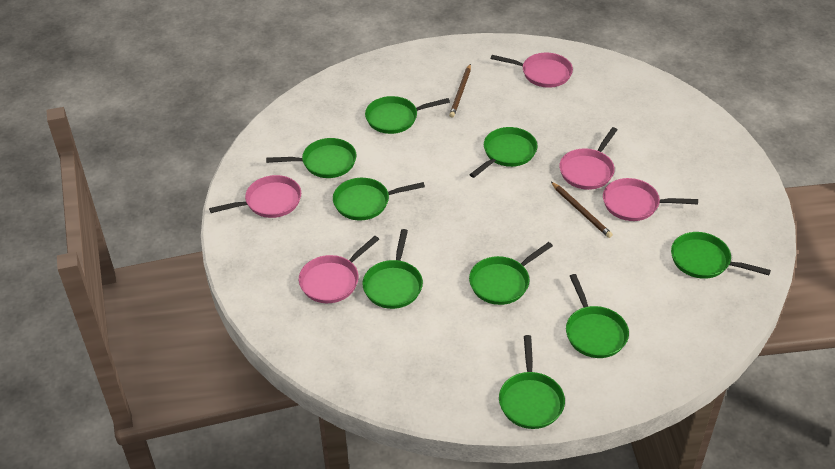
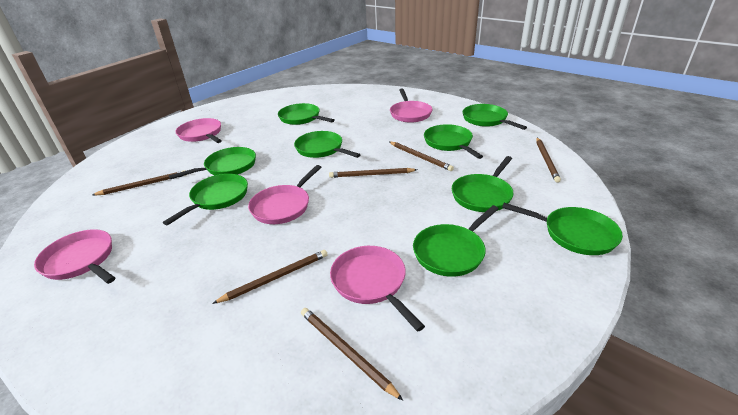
brown pencil: [449,64,471,117] [551,182,613,238] = 2 -> [92,170,186,195] [212,250,328,304] [301,308,404,401] [329,168,417,178] [390,142,454,171] [536,138,561,183] = 6

